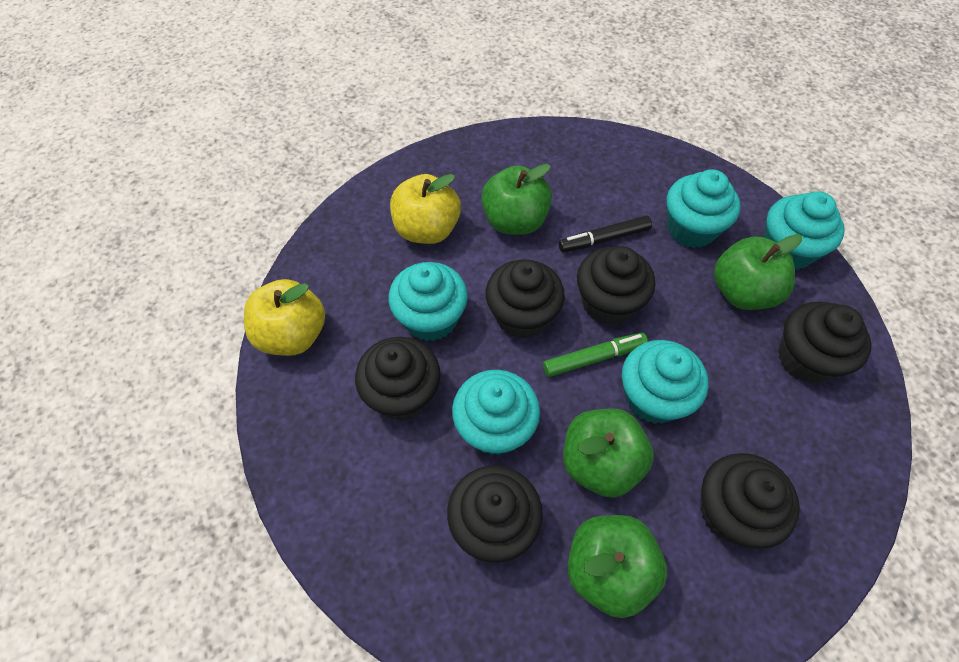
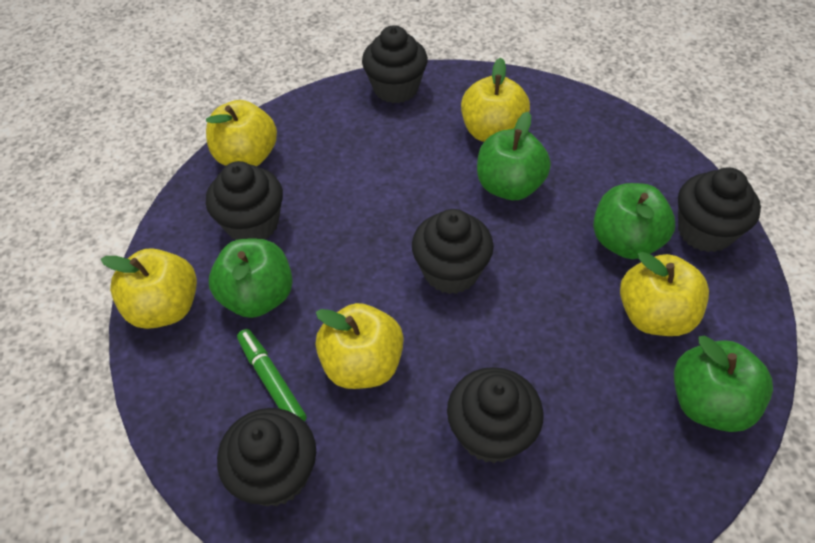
black marker: [559,215,652,252] = 1 -> none = 0
turquoise cupcake: [388,262,468,341] [452,370,540,455] [622,340,708,424] [667,169,741,248] [764,191,845,270] = 5 -> none = 0
yellow apple: [244,279,325,356] [390,174,461,244] = 2 -> [101,249,197,329] [206,100,277,166] [316,303,404,389] [461,57,530,142] [620,252,709,336] = 5

